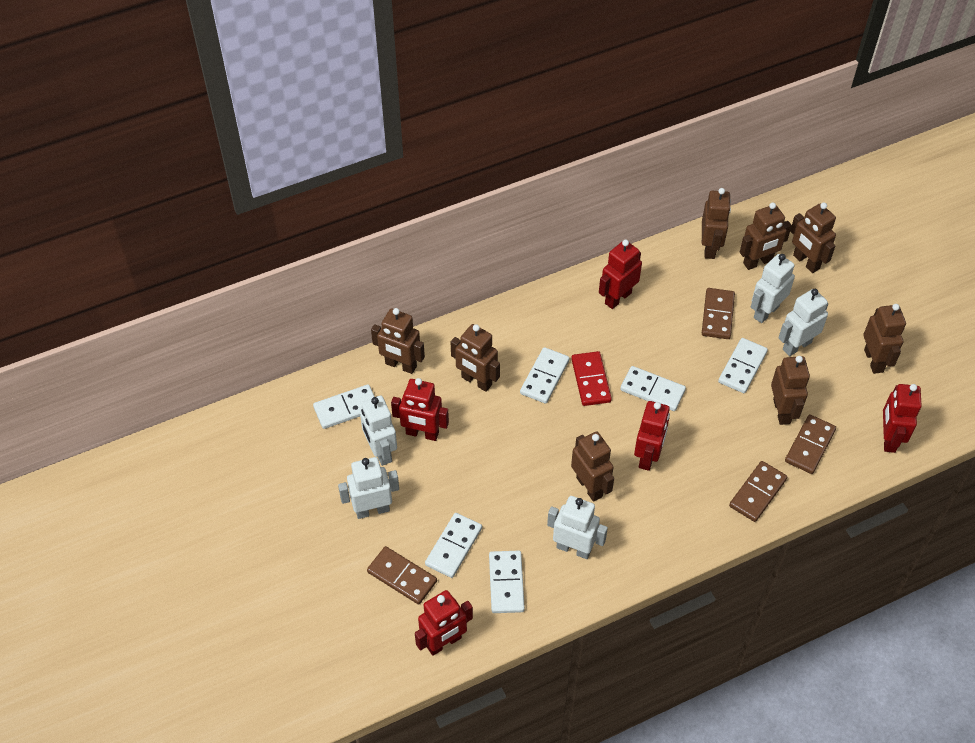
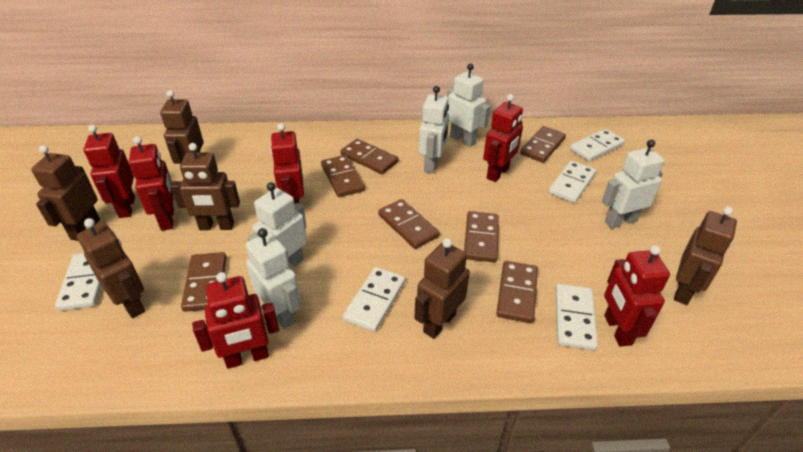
brown domino: [367,546,437,605] [702,288,735,339] [729,461,787,522] [785,414,836,474] = 4 -> [181,252,226,312] [321,155,365,197] [341,139,398,174] [378,199,439,249] [464,211,499,262] [496,261,538,323] [520,126,566,163] = 7
brown robot: [371,308,425,374] [451,324,500,392] [571,431,614,502] [702,188,731,259] [740,202,792,270] [771,356,810,425] [790,203,836,273] [863,304,906,374] = 8 -> [31,145,100,241] [77,218,145,318] [160,90,203,164] [171,143,240,230] [414,238,470,339] [674,206,737,305] = 6
red domino: [571,351,612,406] = 1 -> none = 0
red robot: [391,378,449,441] [415,590,473,656] [599,240,642,309] [634,401,670,471] [883,384,922,453] = 5 -> [84,125,135,218] [129,136,174,231] [192,272,279,369] [271,123,304,204] [483,94,523,182] [604,245,670,347] = 6
white domino: [313,385,375,429] [425,513,482,578] [489,551,525,613] [520,347,570,404] [620,366,686,411] [718,338,768,393] = 6 -> [55,253,101,311] [343,267,405,332] [548,161,596,203] [555,284,598,351] [570,129,625,161] = 5

